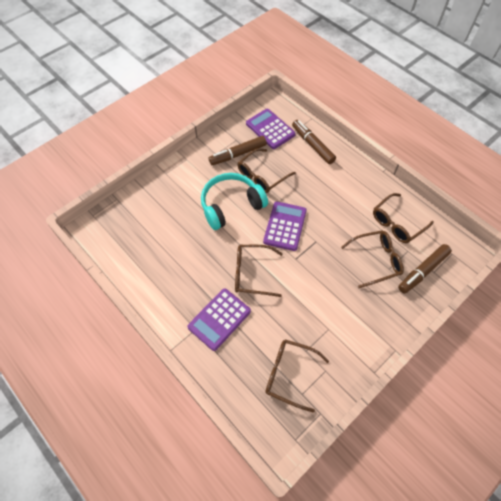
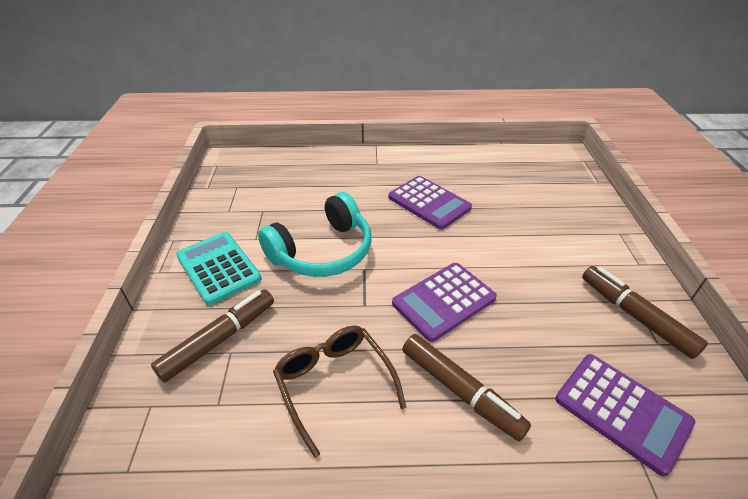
brown glasses: [235,245,283,297] [238,148,296,193] [265,339,329,413] [341,230,404,288] [373,193,434,243] = 5 -> [273,325,406,458] = 1
turquoise calculator: none = 0 -> [176,232,262,305] = 1

